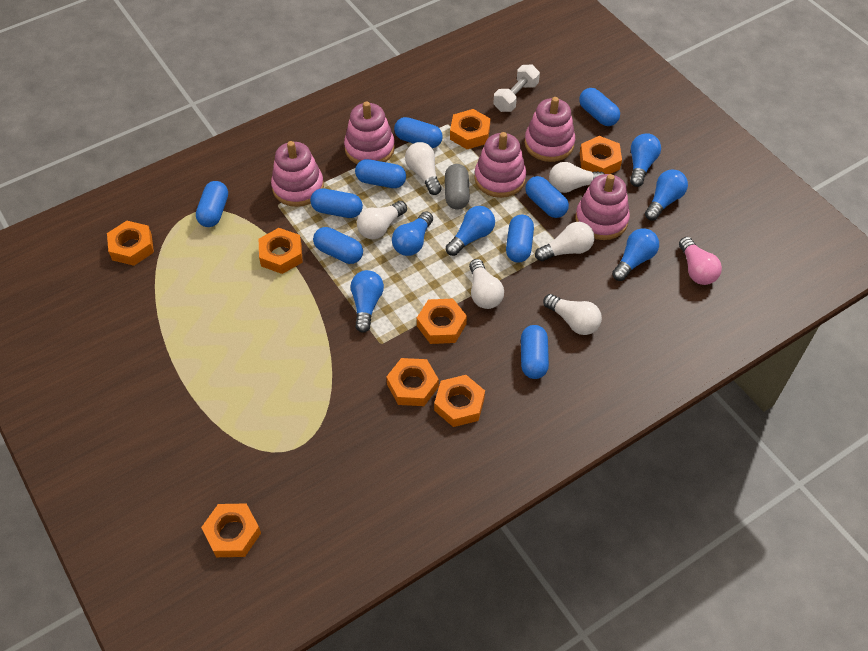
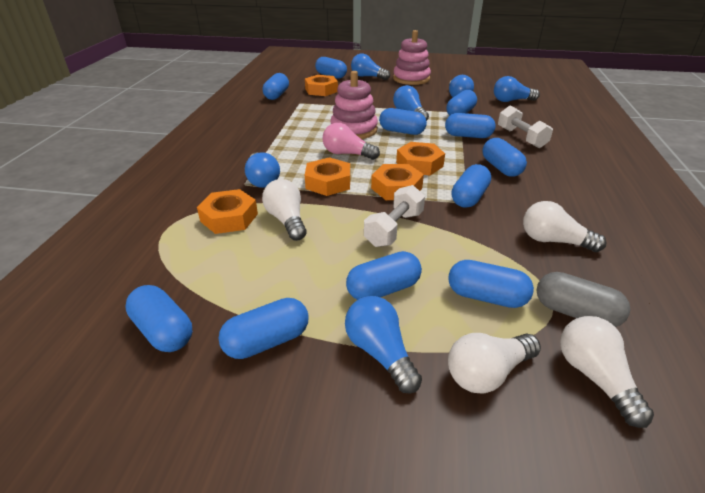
blue capsule: [196,181,228,227] [310,188,363,218] [313,227,363,264] [355,159,406,188] [394,117,443,148] [506,215,534,263] [521,325,549,379] [525,176,569,218] [579,88,620,126] = 9 -> [125,285,192,352] [218,298,308,359] [262,73,289,100] [315,57,347,79] [346,251,422,300] [379,108,427,135] [445,113,496,138] [447,90,477,116] [448,260,534,308] [451,164,491,208] [483,138,527,177] = 11
orange nut: [107,221,154,266] [201,504,261,557] [259,228,303,274] [386,358,439,406] [417,299,467,344] [434,375,485,427] [450,109,490,149] [580,136,622,174] = 8 -> [197,189,258,234] [305,75,338,96] [305,157,350,196] [371,164,424,200] [396,142,445,175] = 5
pink stacking toy: [271,141,324,207] [344,101,395,164] [474,132,526,198] [524,97,575,162] [575,174,630,240] = 5 -> [330,71,378,139] [393,30,431,85] = 2
white dumbbell: [493,64,540,112] = 1 -> [364,185,425,247] [498,106,553,148] = 2
white light bulb: [357,201,407,239] [405,142,442,195] [469,259,504,309] [535,222,594,261] [543,294,602,335] [549,162,604,193] = 6 -> [262,179,307,241] [448,333,541,394] [523,201,607,252] [560,316,654,428] = 4

